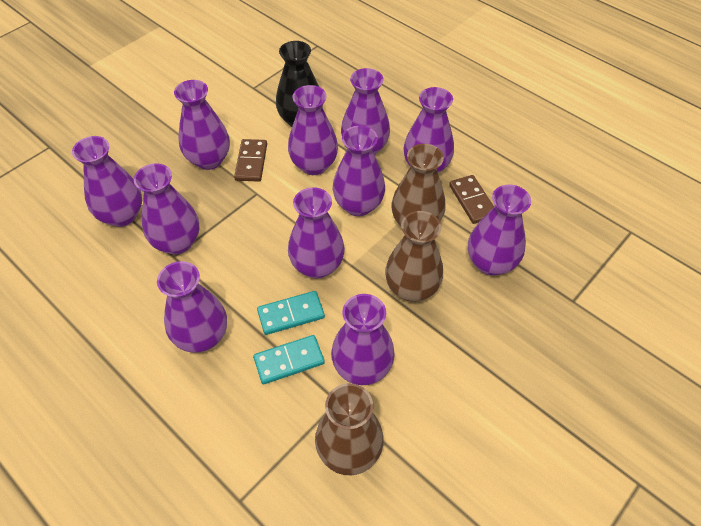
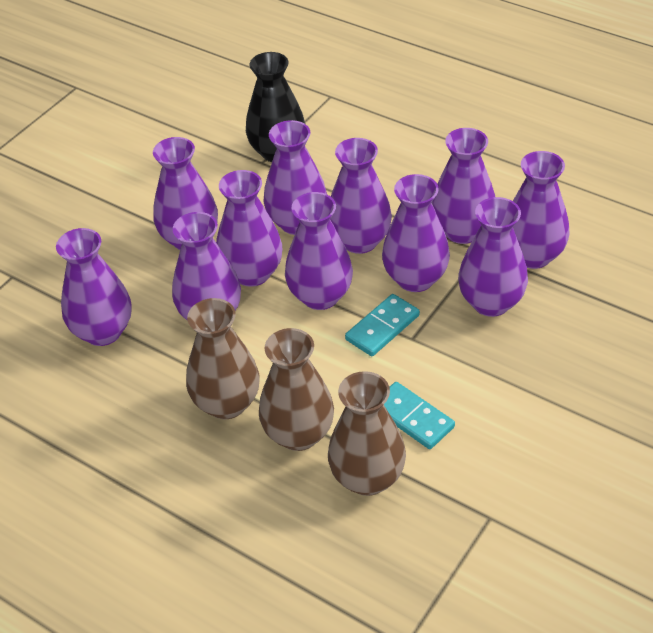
brown domino: [234,139,267,182] [449,175,494,224] = 2 -> none = 0

